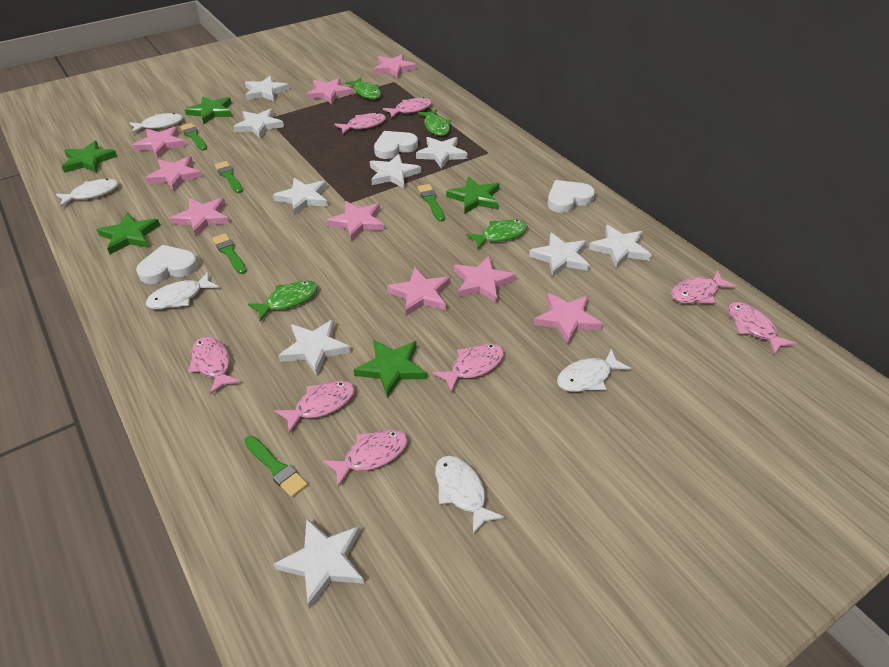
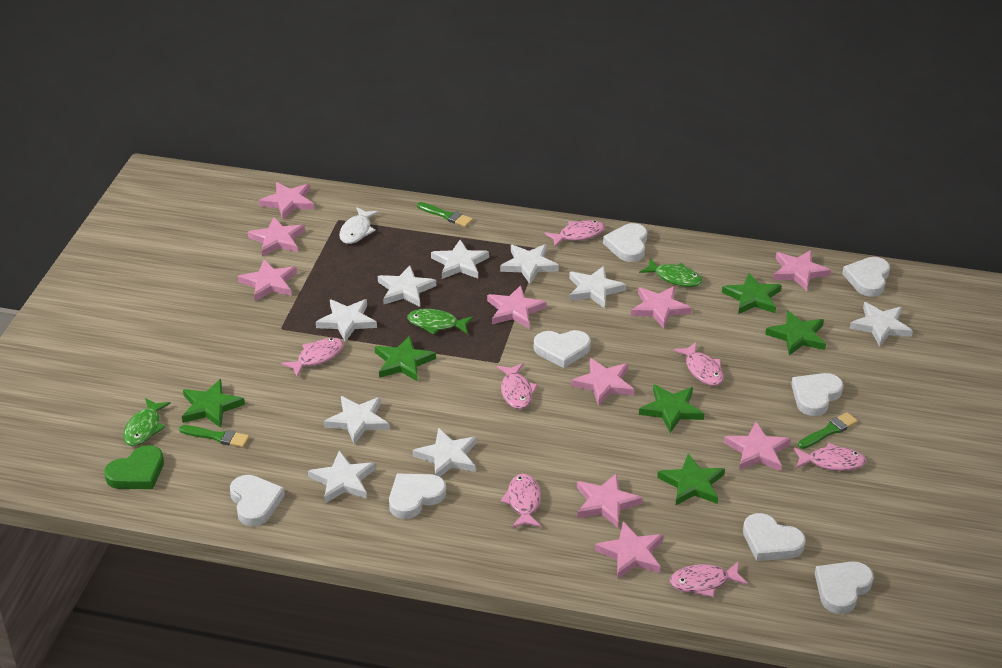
green brush: [180,123,207,151] [212,233,247,274] [215,161,243,193] [244,436,308,497] [418,184,445,222] = 5 -> [179,425,249,448] [417,202,473,227] [798,412,858,449] = 3
green fish: [248,280,318,321] [345,78,381,99] [418,109,451,136] [466,219,528,249] = 4 -> [123,398,171,446] [407,309,473,335] [639,258,703,287] = 3
green heart: none = 0 -> [104,445,164,489] = 1
green star: [62,141,117,173] [97,212,160,254] [185,96,232,124] [354,339,427,398] [446,176,500,214] = 5 -> [182,379,245,428] [375,335,436,382] [639,384,704,433] [657,453,725,506] [722,273,782,314] [765,310,826,355] = 6
pink fish: [188,337,241,395] [274,380,355,433] [323,429,408,487] [334,113,386,135] [383,97,432,118] [433,343,504,393] [671,270,736,303] [728,302,797,355] = 8 -> [281,337,344,377] [497,363,538,409] [501,474,541,528] [544,220,605,247] [670,561,748,598] [673,342,724,386] [794,443,866,471] = 7
pink star: [132,126,186,158] [145,156,202,191] [170,198,230,237] [307,78,353,104] [327,201,385,241] [374,54,416,78] [387,267,450,316] [454,256,516,303] [534,293,603,345] = 9 -> [238,260,297,301] [247,217,305,257] [259,182,314,219] [487,285,547,328] [571,358,634,406] [577,473,643,528] [594,521,663,579] [631,286,691,329] [724,422,791,472] [773,250,831,291] = 10
white fish: [56,179,118,207] [129,113,183,133] [146,272,219,309] [435,456,505,534] [557,349,631,392] = 5 -> [339,207,379,244] = 1
white heart: [136,245,198,284] [374,131,418,159] [548,180,595,213] = 3 -> [230,475,285,526] [389,474,446,519] [534,330,591,368] [603,223,647,262] [743,513,806,561] [791,373,843,416] [815,561,874,614] [842,257,890,297] = 8

